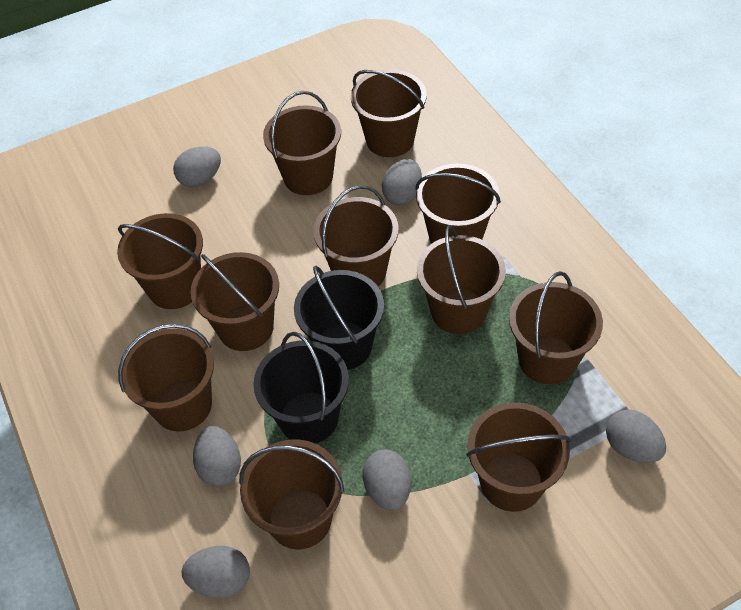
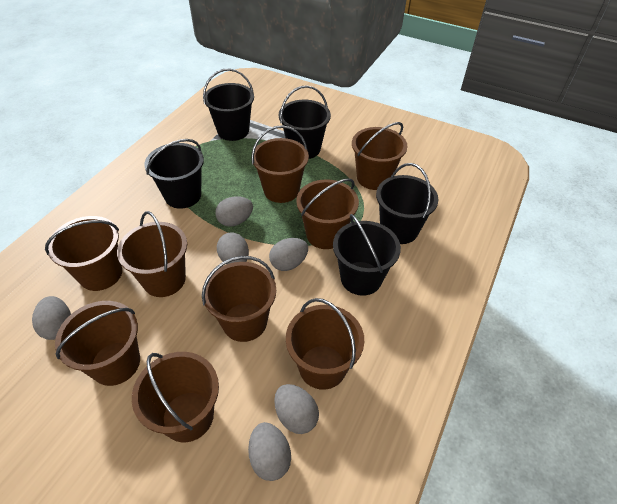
black bucket: [253,332,349,444] [294,266,384,370] = 2 -> [144,139,204,209] [203,68,254,141] [279,85,331,159] [333,214,401,296] [376,163,438,244] = 5
brown bucket: [117,213,203,309] [118,324,214,432] [191,252,279,351] [239,440,345,549] [263,91,341,195] [313,185,399,286] [351,69,427,157] [415,164,501,244] [417,225,506,334] [466,402,571,512] [509,271,603,385] = 11 -> [45,216,122,291] [55,301,140,386] [117,211,187,297] [132,352,219,442] [202,256,276,342] [251,125,309,203] [286,298,364,390] [296,178,359,249] [352,122,408,190] = 9

